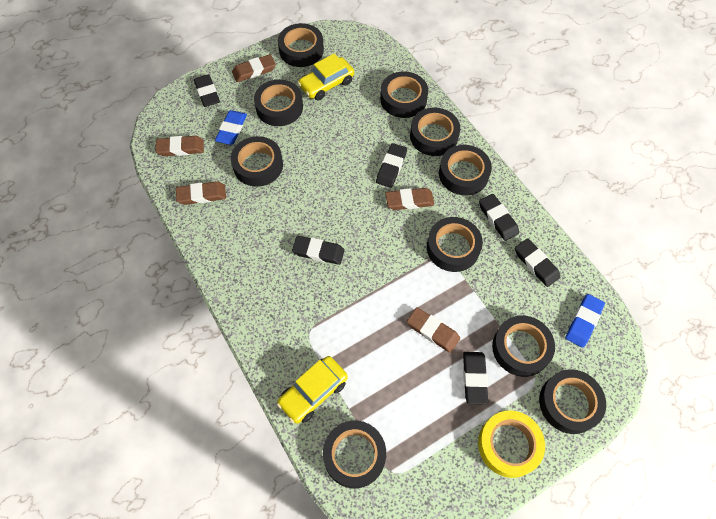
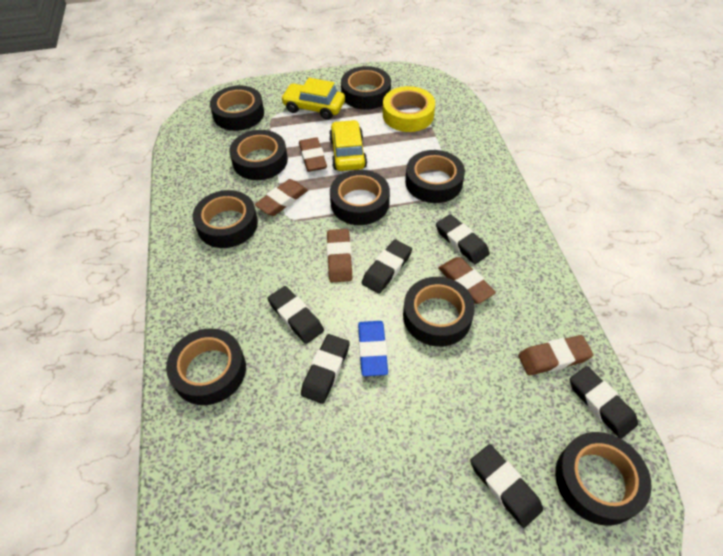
black tape: [231,136,283,187] [254,79,303,126] [278,23,324,67] [323,421,386,488] [380,71,428,118] [410,108,460,156] [427,217,483,272] [439,145,492,195] [492,316,555,377] [539,369,606,434] = 10 -> [166,328,246,405] [192,190,258,248] [210,85,264,131] [229,130,288,180] [330,170,390,225] [341,66,391,110] [403,277,475,347] [405,150,465,203] [555,432,652,526] = 9
blue eraser: [215,110,247,145] [565,294,605,348] = 2 -> [358,321,388,376] = 1

